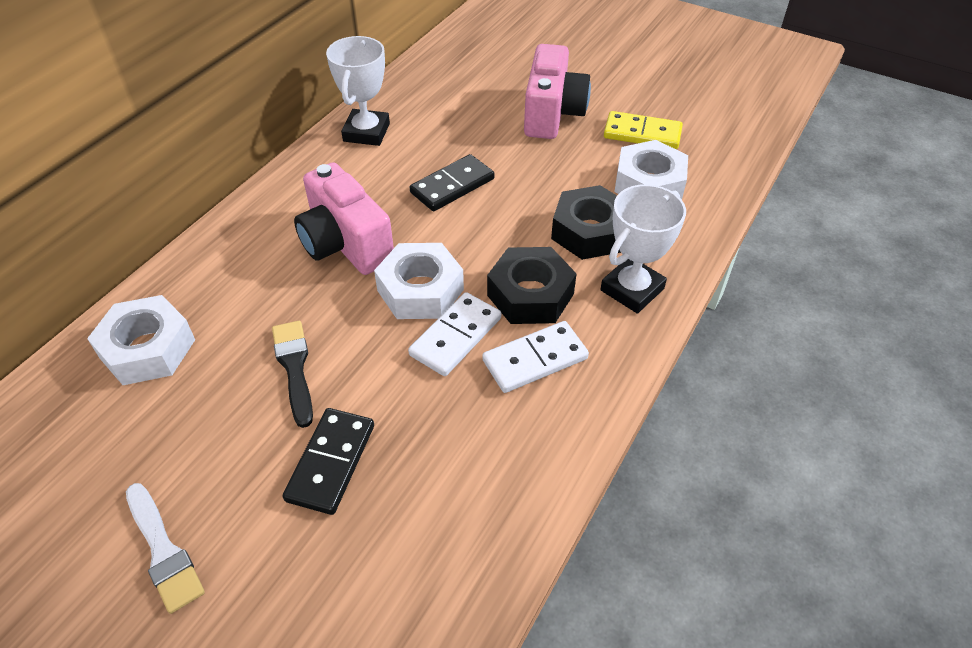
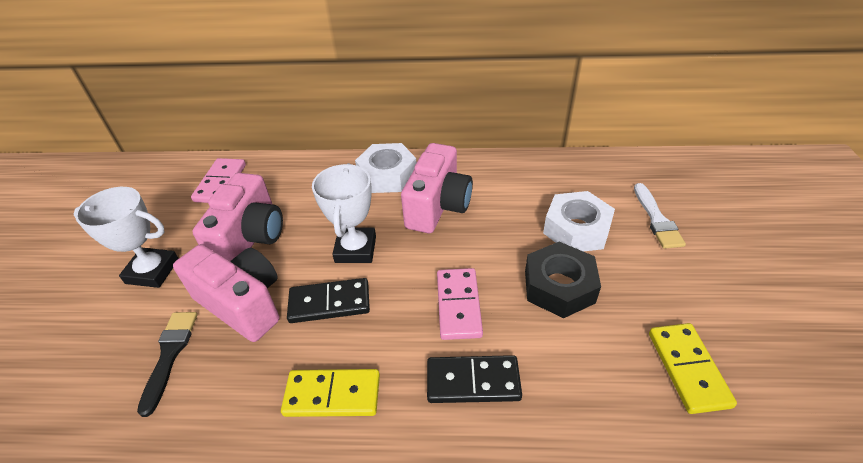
black nut: [487,247,577,324] [551,185,621,260] = 2 -> [525,242,601,318] = 1
pink camera: [294,162,394,275] [524,44,591,139] = 2 -> [173,244,280,342] [192,173,283,261] [401,143,473,233] = 3
pink domino: none = 0 -> [191,158,246,203] [437,268,483,340] = 2
white domino: [408,292,501,376] [482,321,589,393] = 2 -> none = 0
white nut: [87,295,195,385] [374,243,464,319] [614,140,688,199] = 3 -> [355,143,417,193] [543,191,615,251] = 2
yellow domino: [604,111,683,149] = 1 -> [281,369,380,417] [649,323,737,414] = 2

